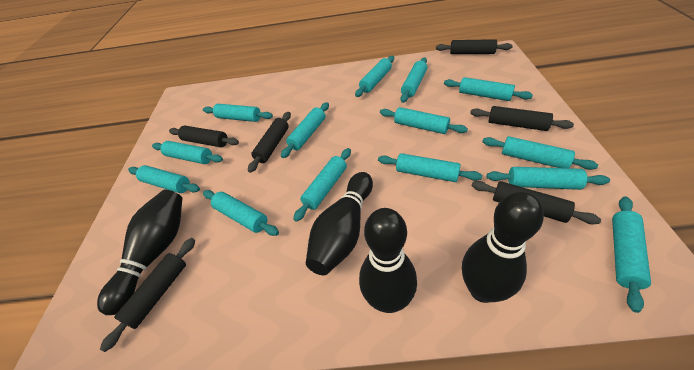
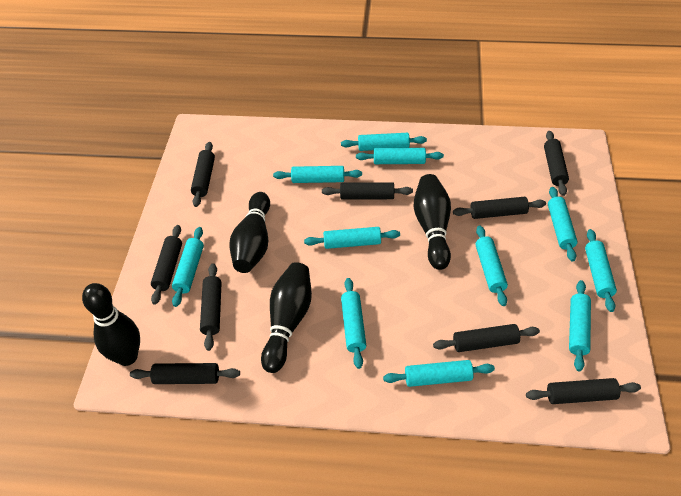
black rolling pin: [100,238,195,352] [169,126,239,147] [248,112,291,173] [436,39,513,54] [470,106,574,131] [472,181,601,224] = 6 -> [130,363,240,384] [151,225,182,305] [191,142,215,207] [200,263,222,351] [322,182,413,200] [433,324,540,352] [453,197,546,219] [526,378,641,404] [544,131,569,196] = 9
turquoise rolling pin: [128,165,200,193] [152,141,223,164] [203,104,273,122] [203,190,279,236] [281,102,329,158] [293,148,351,222] [355,56,394,97] [378,153,482,182] [380,107,468,134] [401,57,427,103] [444,77,533,101] [482,136,598,170] [487,167,610,190] [612,196,651,313] = 14 -> [172,227,204,307] [273,166,362,183] [304,227,400,249] [341,133,427,151] [341,278,366,369] [356,148,444,164] [383,360,495,387] [475,225,508,306] [548,187,578,262] [569,280,591,372] [585,229,617,312] = 11

